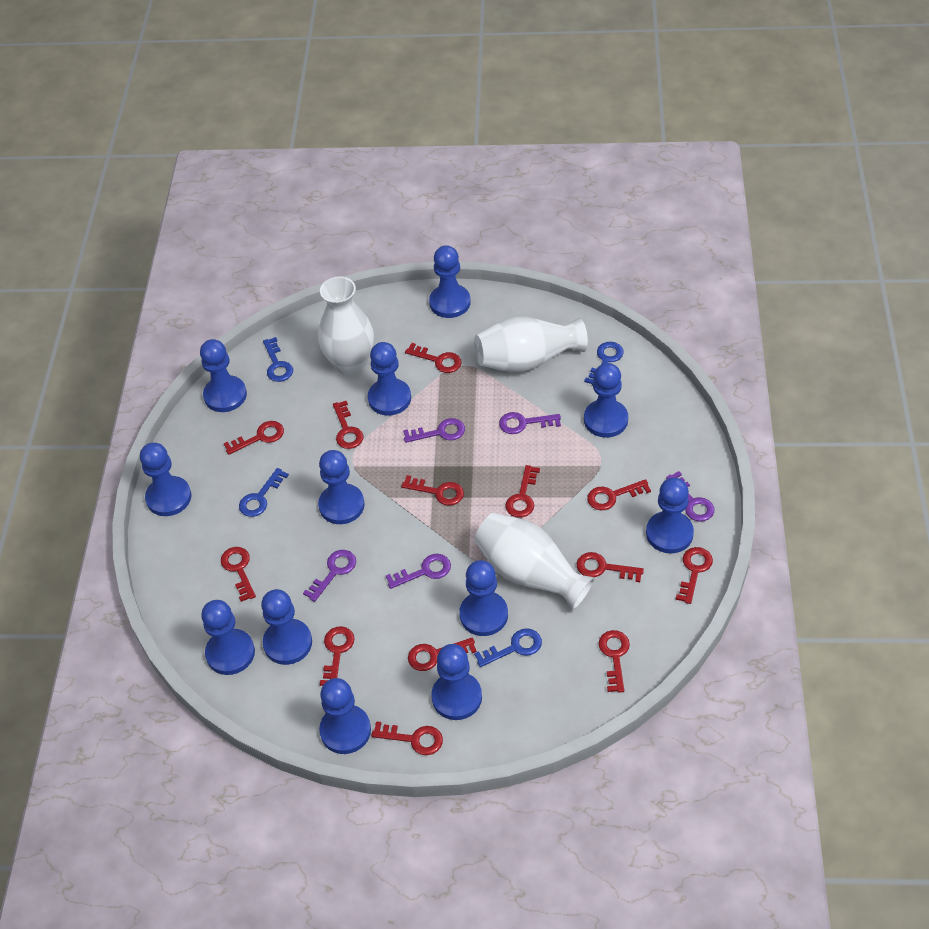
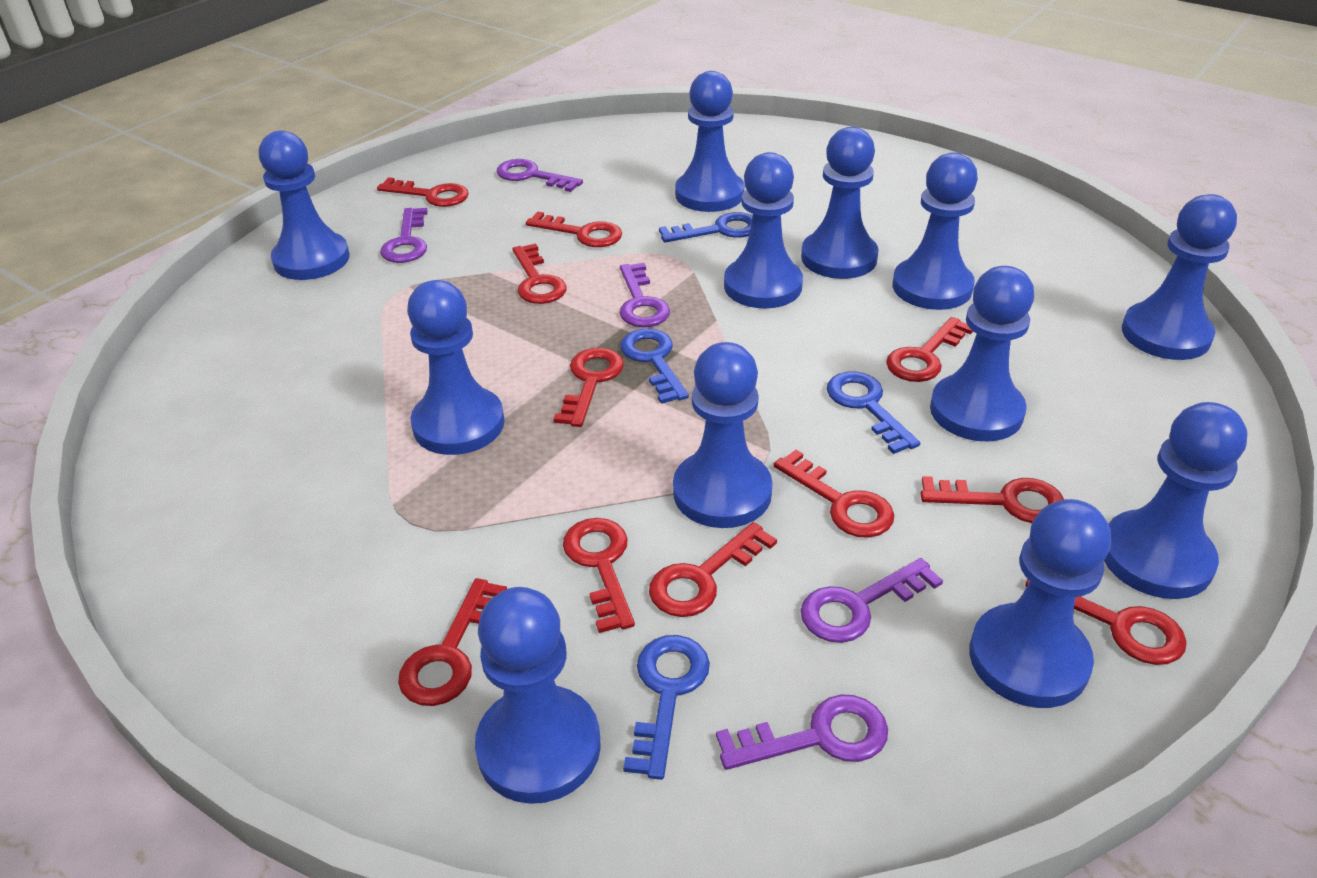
red key: [221,547,256,602] [224,421,284,455] [320,626,355,686] [333,401,363,449] [371,721,443,755] [401,475,464,506] [405,343,462,373] [408,637,477,671] [505,465,540,518] [577,552,644,582] [587,479,651,510] [599,630,630,692] [676,547,713,604] = 13 -> [377,177,469,207] [398,578,507,706] [512,243,567,304] [526,211,622,247] [553,348,624,427] [563,518,635,633] [649,522,777,617] [774,450,894,538] [886,317,973,382] [920,476,1064,523] [1025,580,1187,665] = 11
white vase: [318,276,374,375] [474,316,588,372] [474,513,595,610] = 3 -> none = 0

